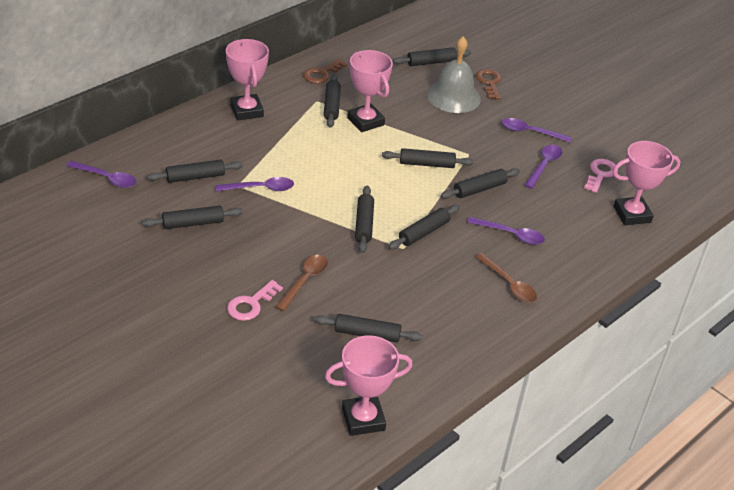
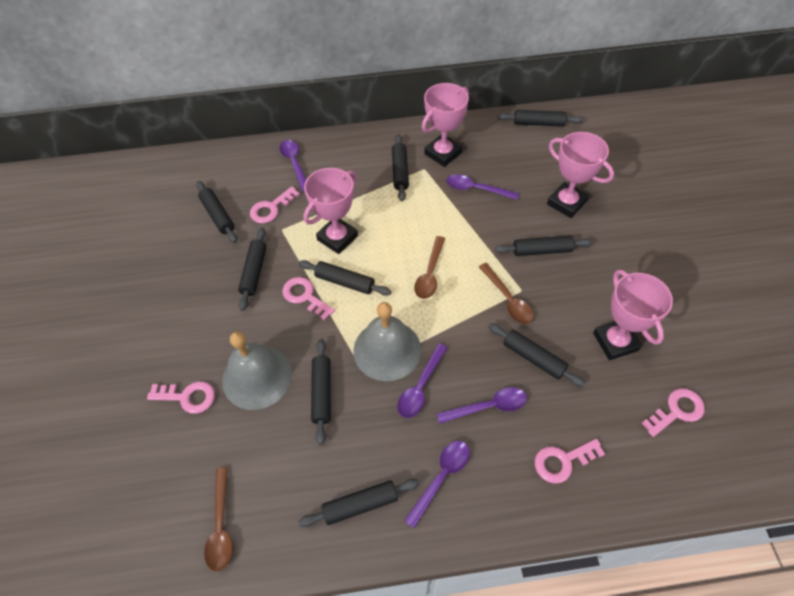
brown key: [303,59,347,84] [476,69,501,99] = 2 -> none = 0
brown spoon: [276,255,328,311] [476,253,537,302] = 2 -> [204,467,233,572] [414,236,445,299] [479,263,533,324] = 3
grey bell: [427,37,481,113] = 1 -> [222,331,292,410] [353,302,421,381] = 2
pink key: [227,280,283,321] [584,159,618,193] = 2 -> [147,381,215,414] [250,186,300,224] [282,277,335,320] [535,439,605,484] [642,388,705,437] = 5

